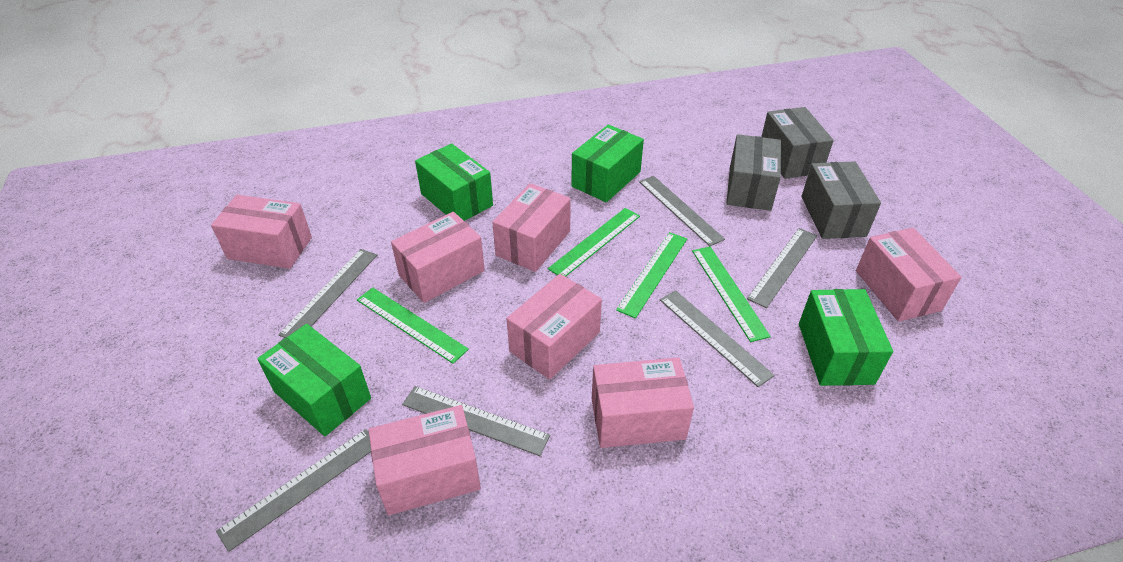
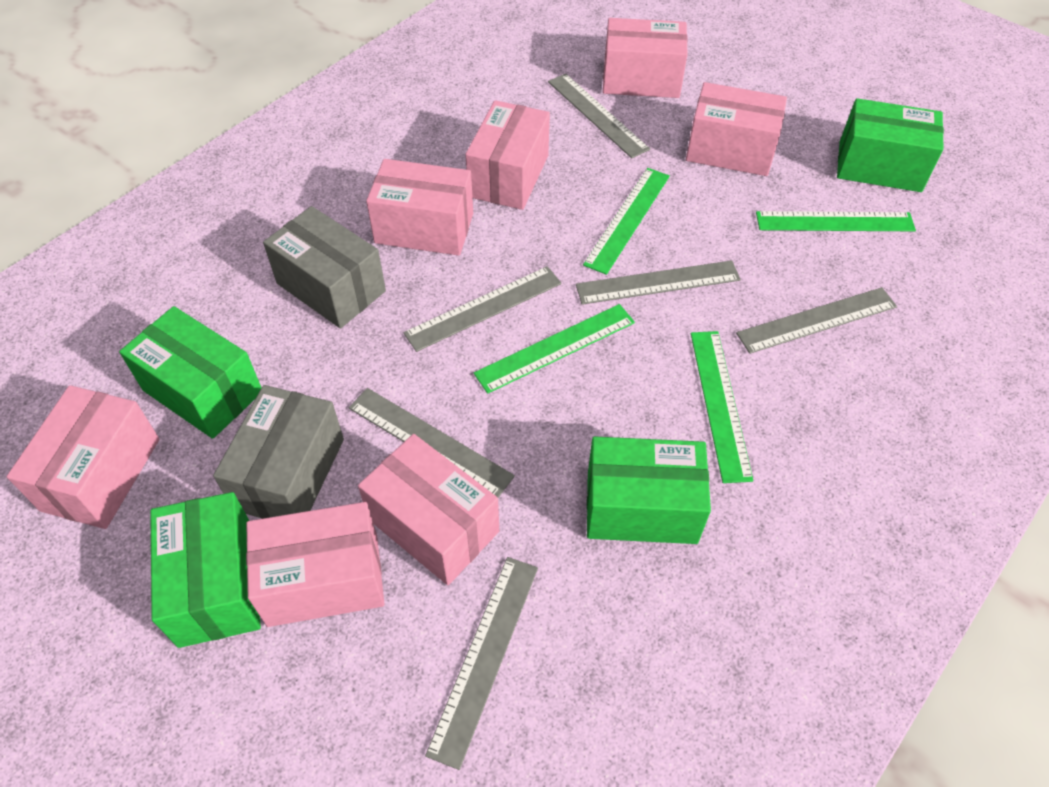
grey box: [726,134,781,211] [761,107,834,179] [801,161,881,239] = 3 -> [213,385,344,519] [263,206,386,328] = 2

